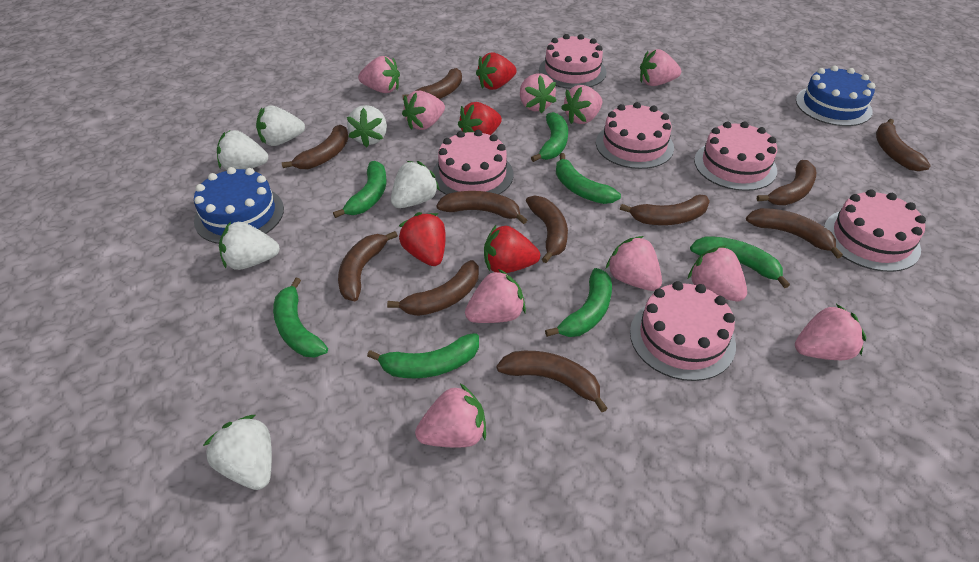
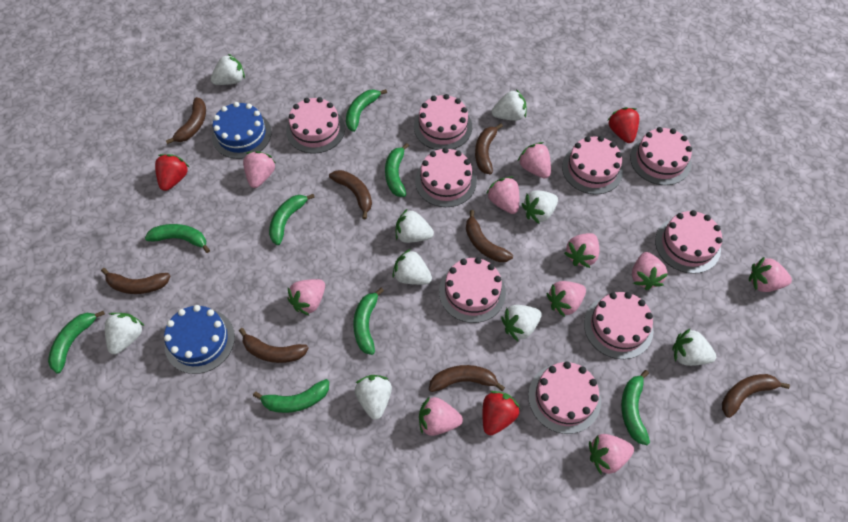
brown banana: [282,125,349,169] [338,231,398,301] [387,260,479,316] [402,68,462,100] [436,191,527,224] [496,351,608,412] [526,196,568,263] [620,195,710,225] [746,208,843,259] [757,160,816,205] [876,119,931,171] = 11 -> [101,268,170,294] [166,97,206,144] [239,328,308,363] [329,170,372,219] [429,365,505,392] [466,210,513,262] [475,124,503,174] [722,374,790,418] = 8
green banana: [273,277,328,358] [333,161,387,218] [367,333,479,378] [531,112,568,162] [545,268,612,337] [556,153,621,204] [690,237,790,288] = 7 -> [48,311,105,374] [145,224,210,253] [253,379,329,413] [269,194,315,245] [346,89,387,132] [353,288,384,355] [385,143,409,197] [621,370,650,445] = 8
pink cake: [432,130,514,195] [539,34,607,89] [596,102,674,169] [630,281,736,381] [694,121,777,191] [824,189,926,272] = 6 -> [286,97,345,154] [414,94,472,150] [415,148,477,207] [439,257,506,323] [528,362,601,434] [562,136,623,194] [584,292,653,359] [630,127,692,185] [655,210,722,274] = 9
red strawberry: [399,212,446,266] [458,102,502,135] [476,52,517,90] [484,224,540,273] = 4 -> [155,154,189,191] [483,391,520,435] [607,107,639,143] = 3
white strawberry: [203,415,272,490] [217,130,268,170] [219,222,280,270] [256,105,305,146] [347,105,387,147] [391,161,440,208] = 6 -> [105,313,144,354] [211,54,245,85] [355,375,392,420] [392,249,432,285] [396,209,434,243] [492,89,527,121] [501,305,542,341] [522,191,558,223] [672,329,716,366] = 9

